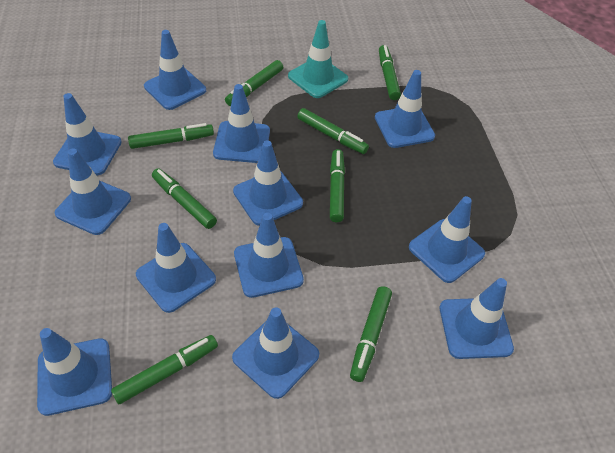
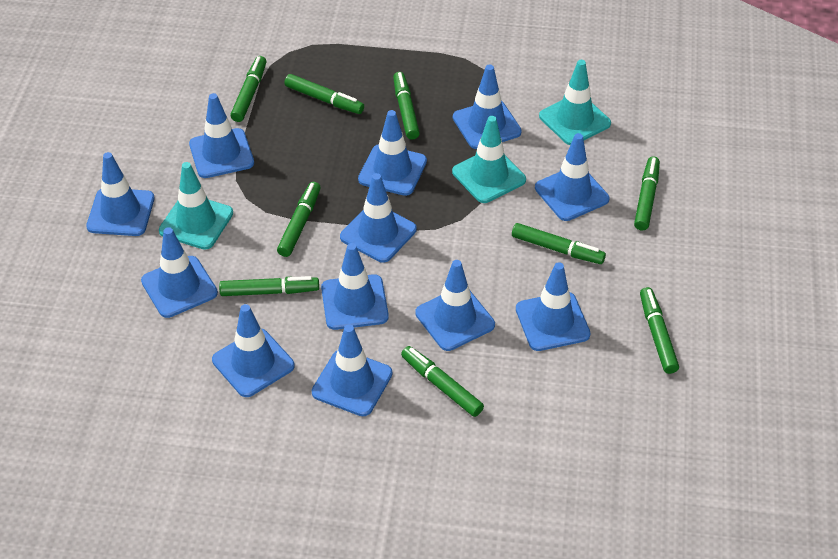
green marker: [111,335,218,404] [128,123,214,149] [152,168,217,229] [225,60,283,106] [297,108,369,154] [330,149,345,222] [350,286,392,382] [379,45,401,100] = 8 -> [219,276,319,296] [230,56,267,122] [277,182,321,257] [284,74,364,114] [393,72,420,140] [401,346,484,417] [512,223,606,264] [634,156,660,230] [640,287,679,374] = 9
turquoise traffic cone: [288,20,348,98] = 1 -> [159,162,233,249] [452,116,526,203] [539,60,611,145] = 3

